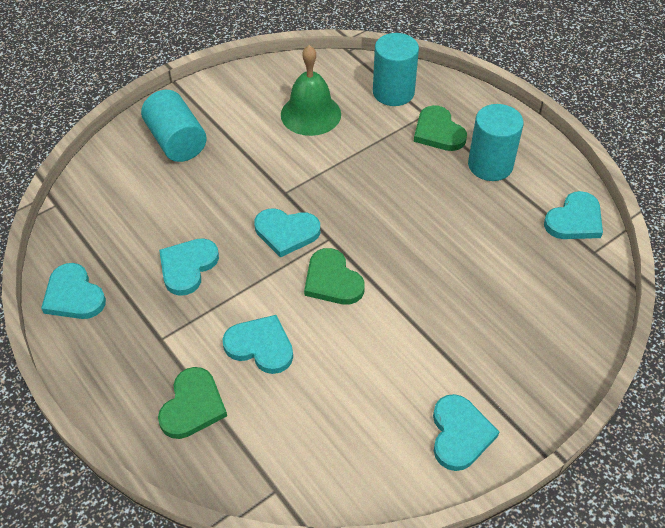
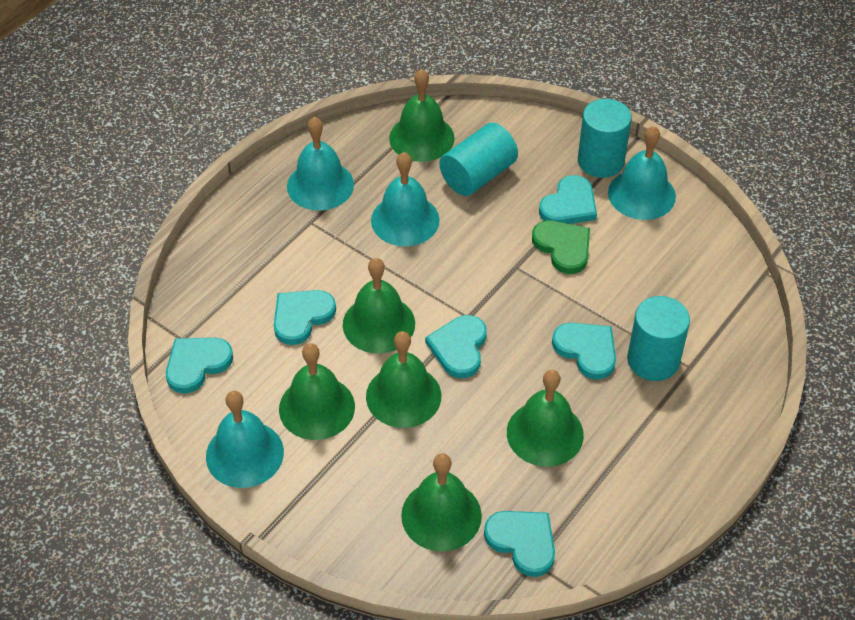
green bell: [281,45,341,136] = 1 -> [279,343,355,440] [343,258,415,354] [366,331,441,428] [389,69,455,162] [401,454,482,552] [507,370,584,467] = 6
green heart: [158,367,227,439] [304,248,365,305] [414,105,467,151] = 3 -> [532,221,590,274] = 1
turquoise bell: none = 0 -> [206,391,284,488] [287,117,354,211] [371,152,440,246] [608,126,676,220] = 4

